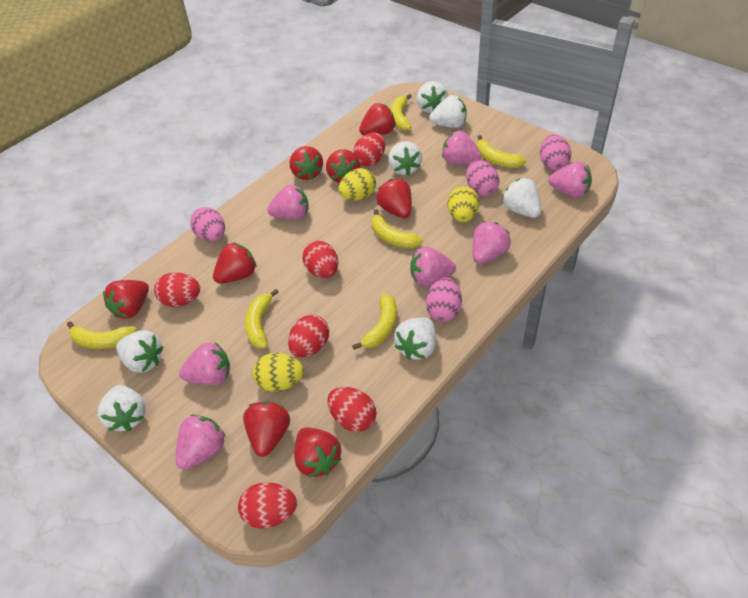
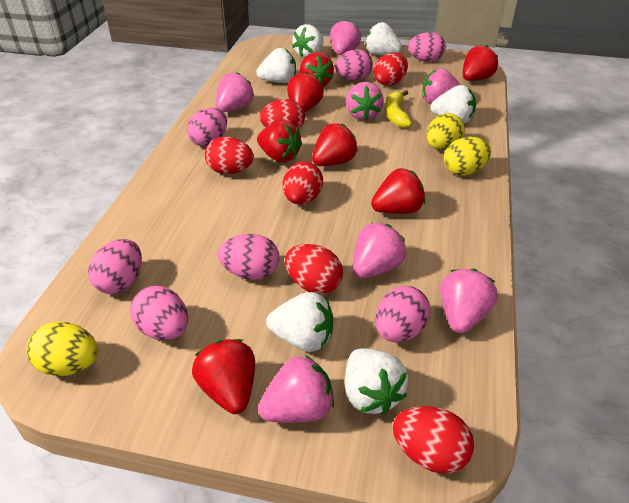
pink egg: [190,207,225,242] [426,278,462,322] [466,160,499,196] [540,135,571,170] = 4 -> [88,239,142,294] [130,286,188,340] [187,108,227,147] [218,234,279,280] [335,49,373,80] [375,286,430,343] [408,32,446,62] = 7
red strawberry: [103,280,149,319] [213,242,257,284] [243,401,290,457] [290,146,323,180] [294,427,341,478] [326,149,360,183] [359,103,396,135] [377,179,412,218] = 8 -> [192,339,255,414] [257,120,302,163] [287,72,324,112] [300,52,334,87] [312,123,358,166] [371,168,425,214] [462,45,498,81] = 7
white strawberry: [97,385,146,431] [116,330,163,373] [388,141,422,176] [394,317,436,360] [417,81,448,113] [429,95,467,128] [502,178,541,218] = 7 -> [256,48,296,83] [266,292,333,352] [292,24,324,58] [345,348,408,415] [365,22,402,55] [430,85,476,124] = 6
yellow banana: [67,321,137,349] [245,289,279,348] [352,293,397,350] [371,209,423,249] [390,94,412,131] [477,135,526,168] = 6 -> [385,90,412,128] = 1

